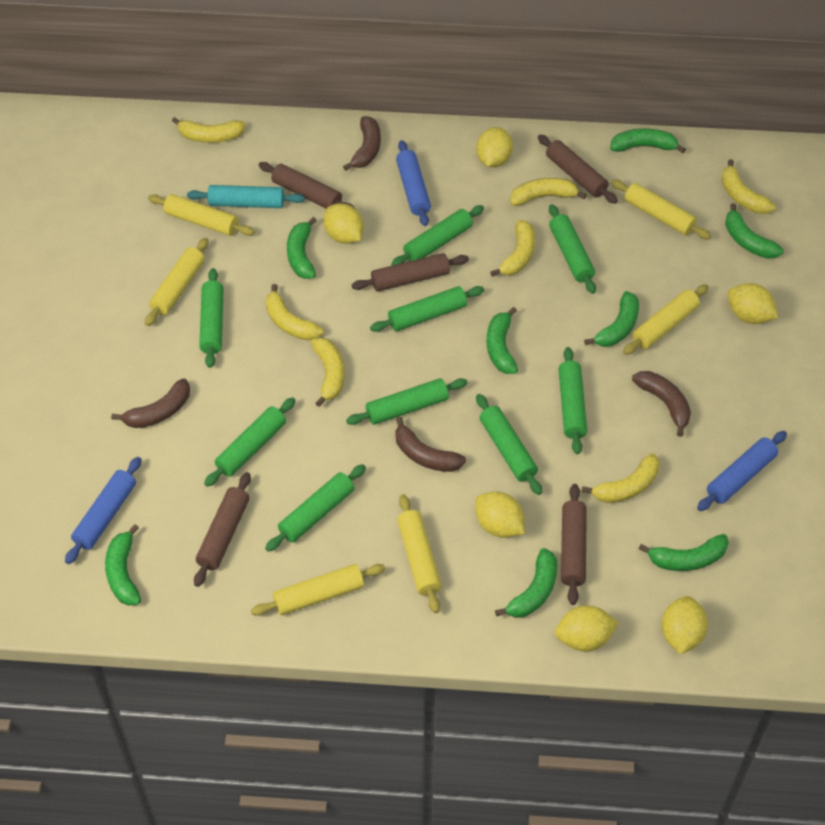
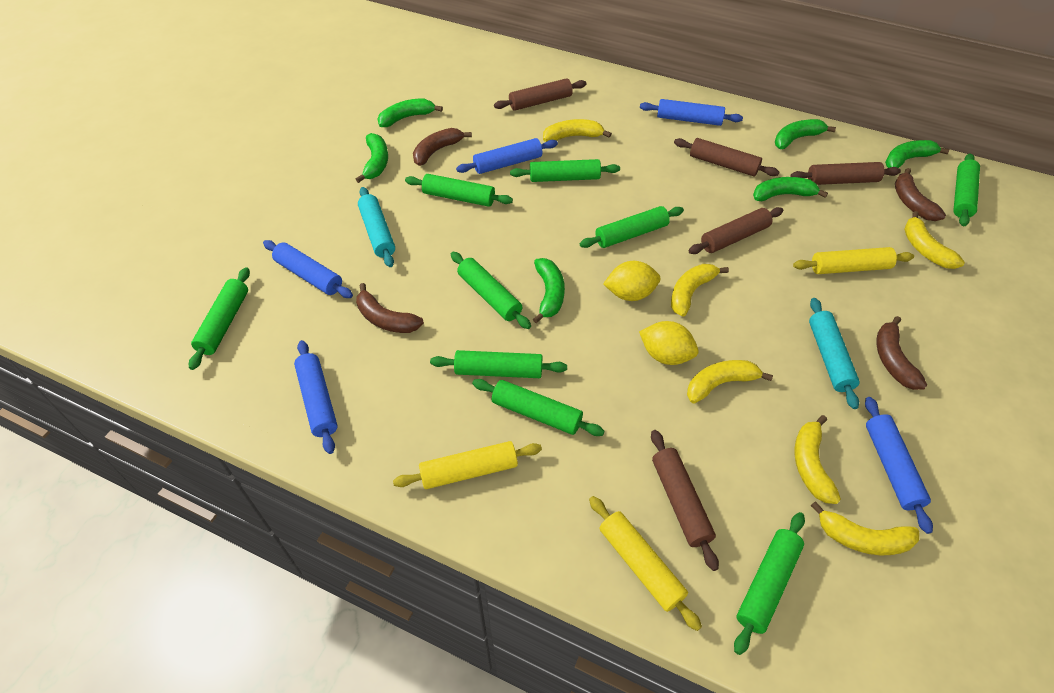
blue rolling pin: [65,457,141,564] [396,140,431,226] [697,431,787,511] = 3 -> [263,240,353,298] [294,340,338,454] [456,138,558,174] [640,99,743,126] [865,397,933,534] = 5
green banana: [105,524,141,606] [287,217,317,279] [487,307,518,374] [495,548,557,618] [584,291,639,347] [610,129,686,153] [639,534,729,571] [725,203,784,259] = 8 -> [356,133,388,183] [378,99,443,127] [533,258,565,323] [753,177,828,201] [775,119,836,149] [885,140,949,168] = 6
turquoise rolling pin: [187,185,305,208] = 1 -> [358,187,395,267] [809,298,860,409] = 2
yellow banana: [172,117,246,143] [265,284,323,340] [311,337,345,407] [490,220,535,277] [510,178,587,206] [582,453,660,503] [721,159,776,214] = 7 -> [543,119,612,142] [671,264,729,317] [687,360,773,404] [795,415,841,504] [810,501,919,555] [904,211,965,269] = 6
yellow lemon: [324,203,364,244] [476,127,513,167] [476,492,525,538] [555,605,619,652] [662,596,708,654] [728,283,778,324] = 6 -> [603,261,661,301] [639,321,699,365] = 2
yellow rolling pin: [145,238,208,326] [148,194,255,236] [251,564,385,616] [397,494,442,613] [611,180,711,239] [623,284,709,355] = 6 -> [393,441,542,489] [589,496,702,631] [793,247,914,274] = 3

